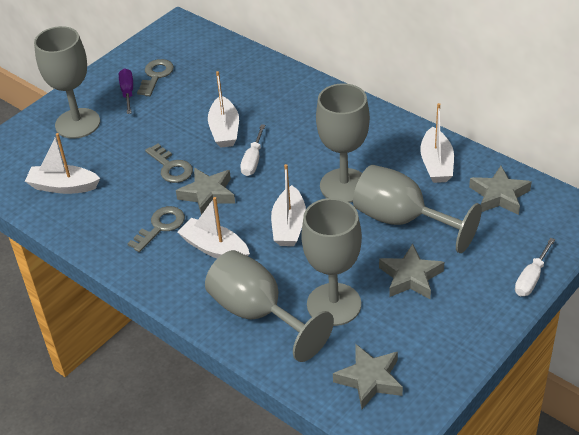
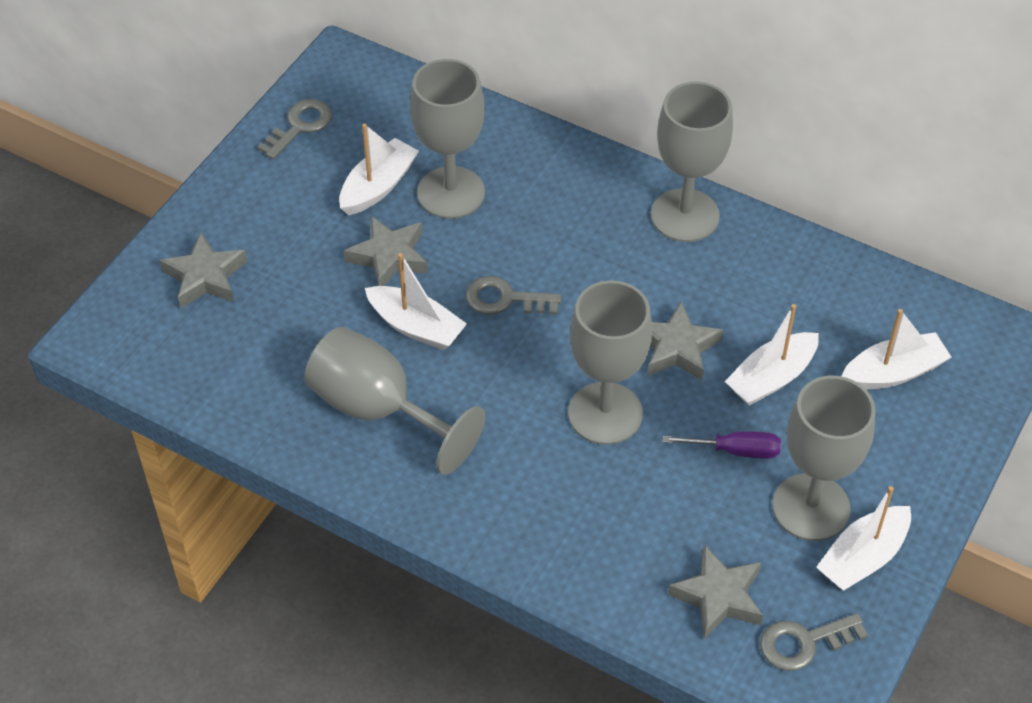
white screwdriver: [240,124,265,176] [515,238,555,296] = 2 -> none = 0

